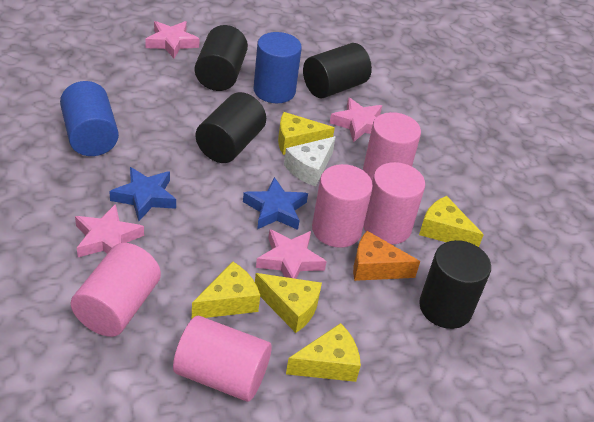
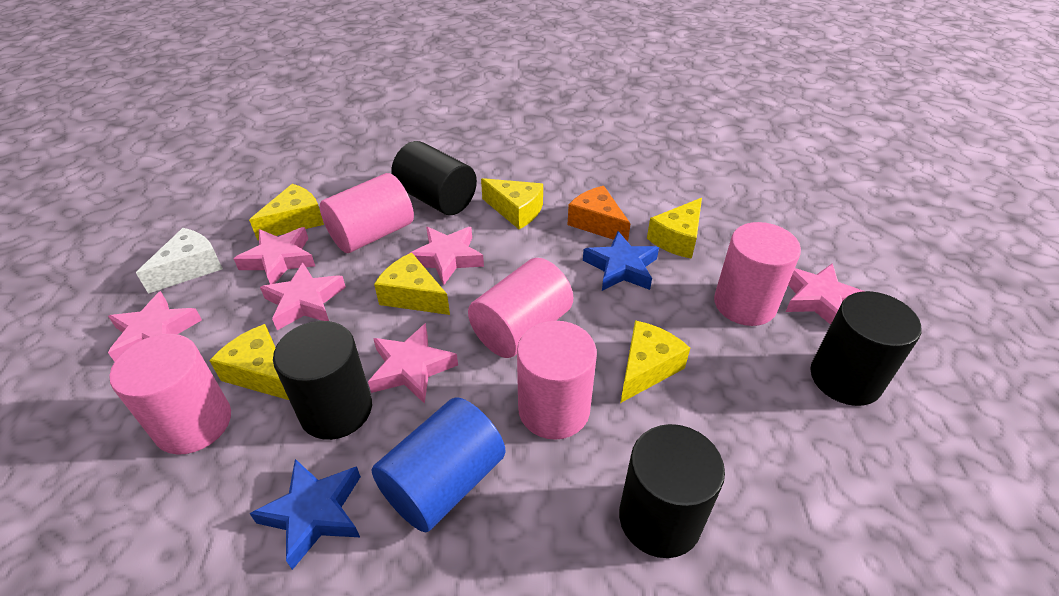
blue cylinder: [60,81,119,156] [254,32,302,103] = 2 -> [372,397,505,532] = 1
pink star: [75,204,144,257] [145,21,199,59] [256,229,327,279] [330,97,382,142] = 4 -> [108,291,202,362] [234,227,315,284] [260,263,346,330] [368,323,458,404] [408,227,484,285] [786,263,863,325] = 6
yellow cheese: [192,262,260,319] [255,273,322,333] [278,112,335,155] [286,323,361,382] [419,196,484,247] = 5 -> [209,324,289,400] [249,184,324,240] [374,253,450,315] [481,178,543,229] [620,320,690,403] [647,198,702,259] = 6

